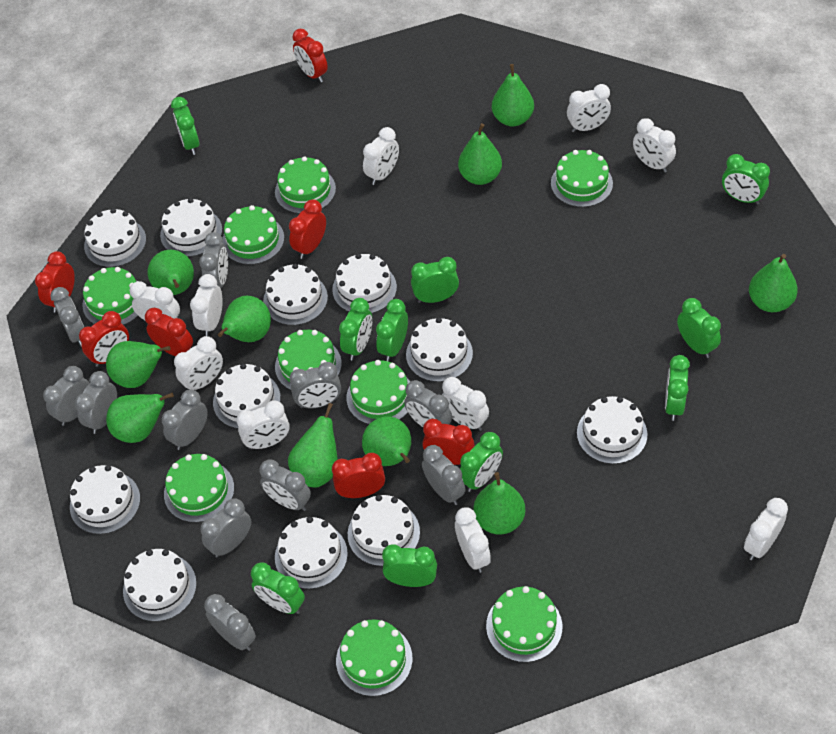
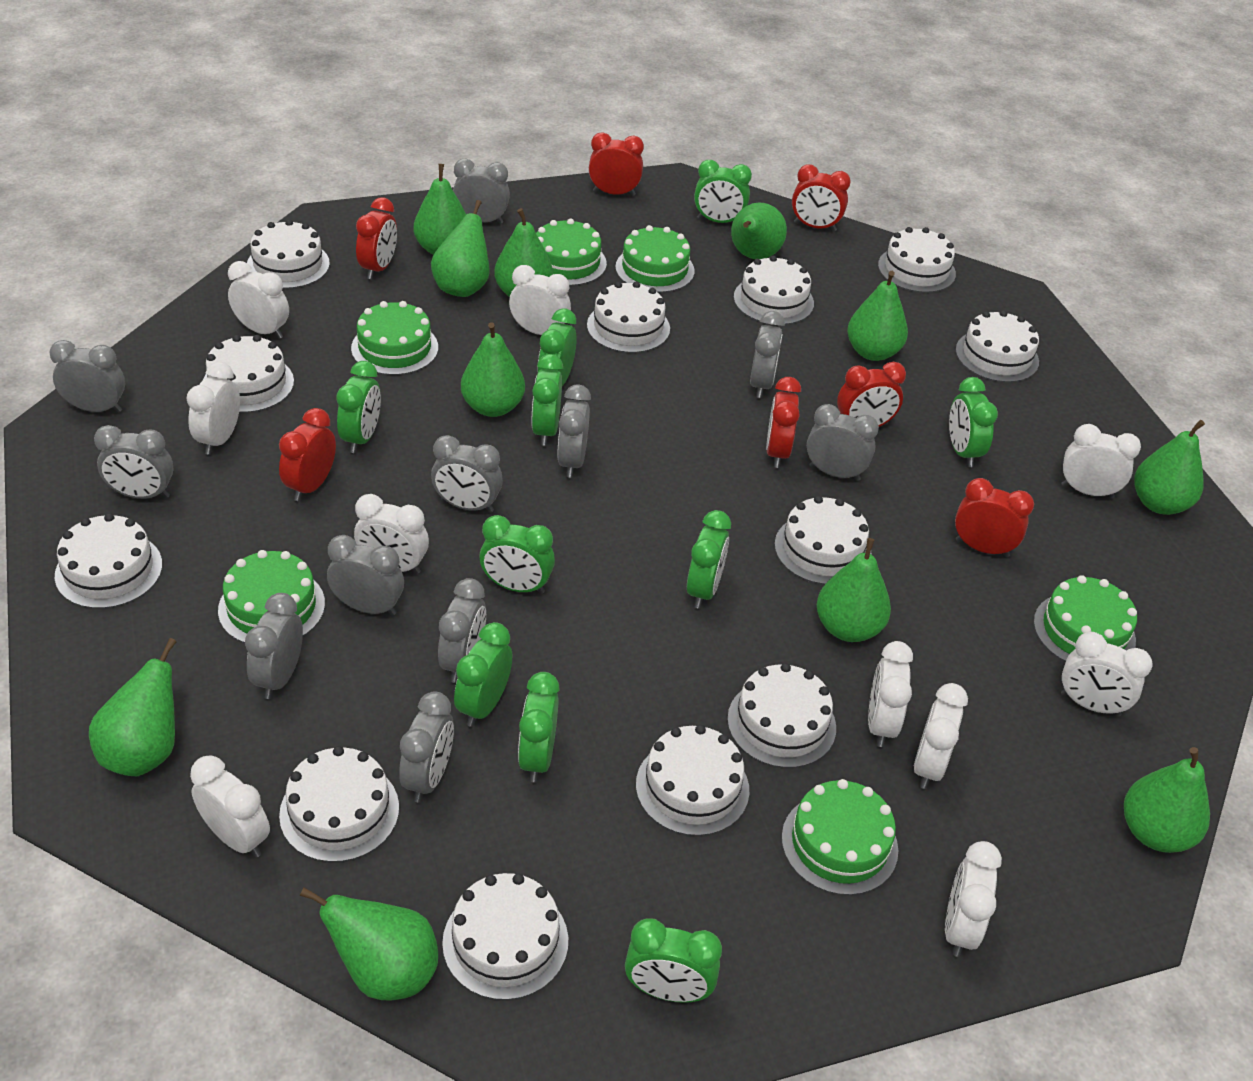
green cake: [82,267,138,325] [164,454,234,523] [222,205,284,265] [275,156,336,214] [275,330,342,390] [336,619,413,696] [346,360,410,424] [486,586,562,662] [551,150,613,207] = 9 -> [218,550,325,643] [351,301,438,375] [536,218,607,286] [615,225,695,293] [782,779,898,895] [1034,575,1137,662] = 6
green pear: [106,341,170,388] [106,393,174,443] [148,250,194,295] [218,296,271,342] [288,403,338,488] [362,416,411,466] [458,123,502,185] [473,472,525,535] [492,64,534,126] [749,254,798,312] = 10 -> [89,638,176,776] [300,887,438,1000] [414,164,466,255] [431,200,490,297] [461,322,525,417] [494,208,553,297] [731,203,787,259] [817,538,891,642] [847,271,908,361] [1124,747,1210,853] [1134,420,1205,515] = 11
white cake: [70,465,140,534] [84,208,146,267] [123,549,197,622] [160,198,222,257] [213,363,281,429] [263,264,328,325] [275,517,348,589] [332,253,397,313] [348,495,420,566] [406,317,473,382] [577,396,648,464] = 11 -> [55,513,162,609] [203,335,294,413] [247,220,330,289] [279,746,399,862] [442,873,568,1000] [587,281,670,353] [636,725,749,836] [727,663,836,768] [734,256,814,325] [775,496,872,585] [878,227,956,293] [956,310,1039,382] = 12

